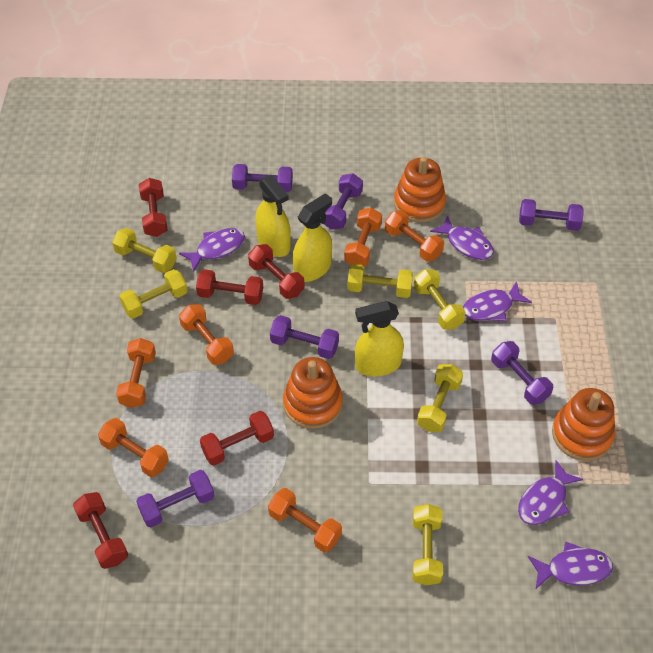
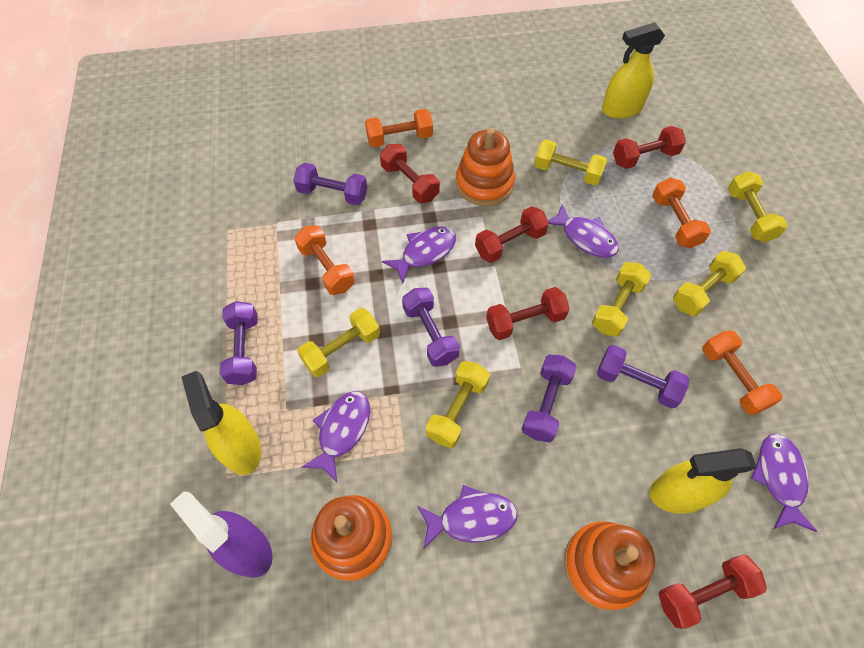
orange dumbbell: [98,418,169,477] [116,338,156,408] [179,304,234,365] [268,488,342,552] [344,208,382,266] [385,210,444,262] = 6 -> [294,225,355,295] [365,109,433,147] [652,177,711,248] [702,330,782,415] = 4
purple dumbbell: [136,470,215,527] [232,164,293,192] [270,315,339,359] [324,173,363,230] [491,341,553,405] [519,199,584,231] = 6 -> [220,301,258,385] [293,163,367,205] [402,288,460,367] [522,355,577,443] [597,345,689,409] = 5
purple spray bottle: none = 0 -> [170,492,272,578] = 1

